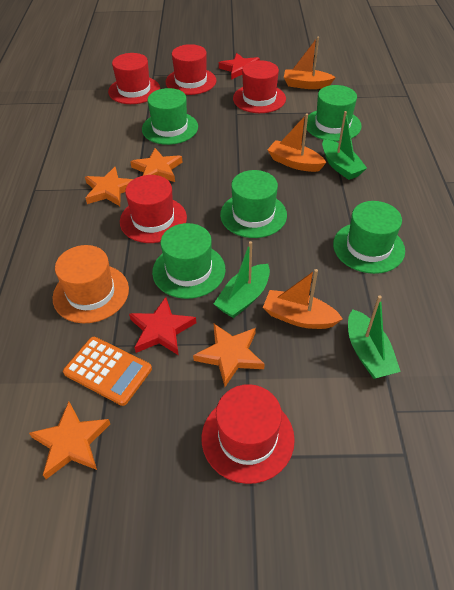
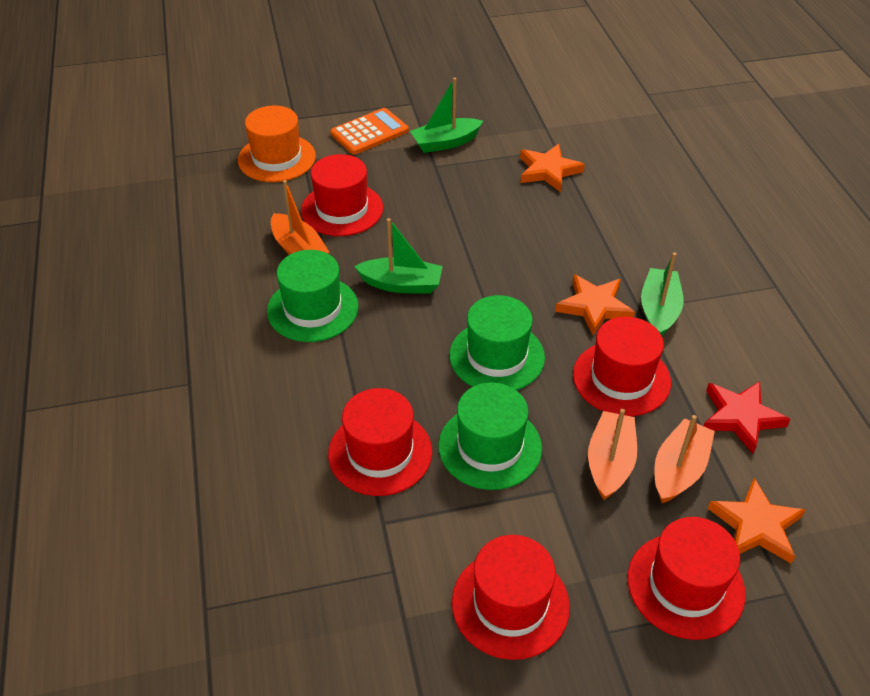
green hat: [142,88,198,145] [152,223,226,299] [220,170,287,238] [307,85,362,142] [333,201,405,274] = 5 -> [267,250,358,342] [438,383,542,490] [449,295,545,390] = 3
orange star: [29,402,110,479] [85,167,133,206] [130,148,182,182] [193,324,265,387] = 4 -> [520,144,585,192] [555,274,635,335] [708,478,805,564] = 3
red star: [129,297,196,355] [219,53,260,80] = 2 -> [704,381,790,453] = 1

